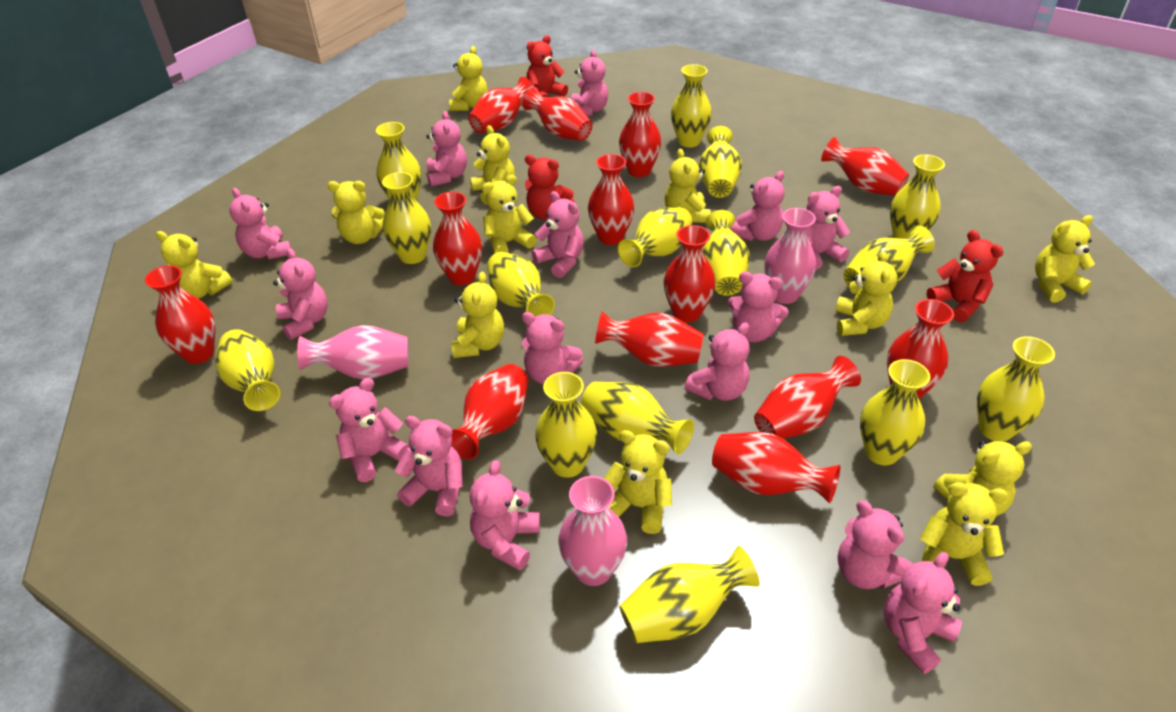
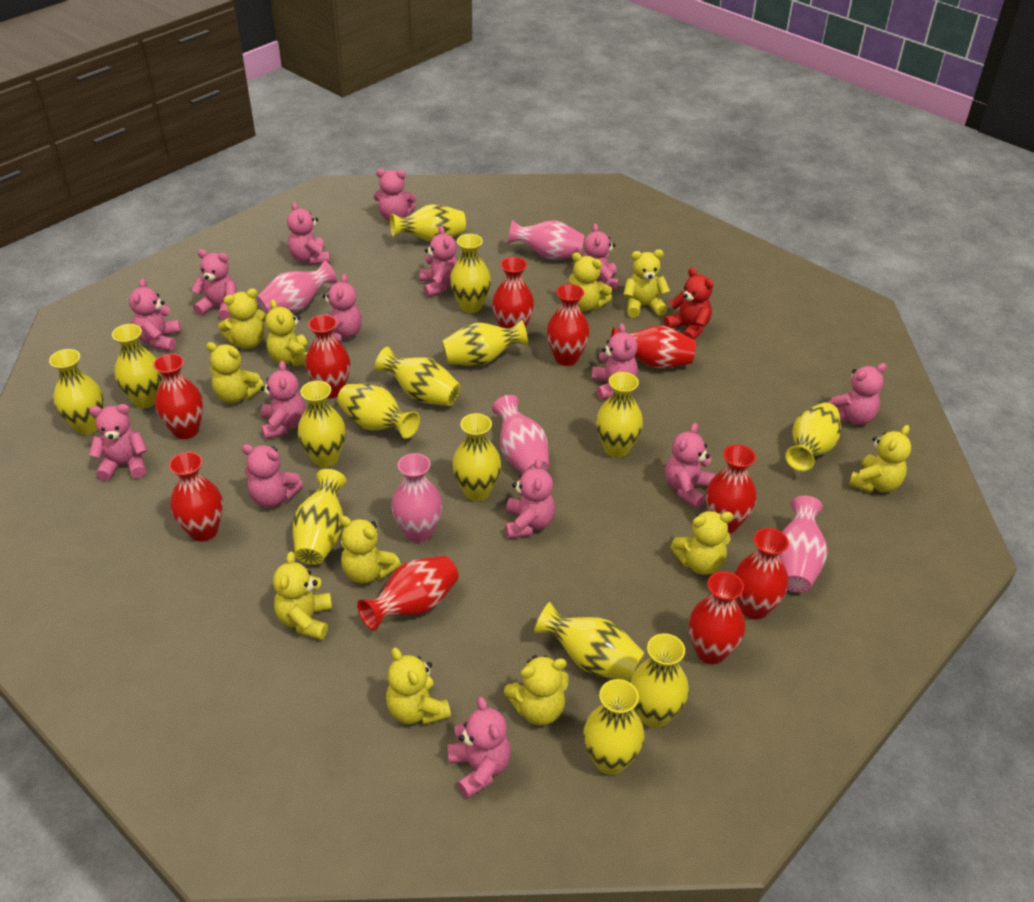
pink vase: [297,325,409,379] [558,476,627,586] [764,208,816,304] = 3 -> [257,260,337,315] [391,453,442,543] [492,395,549,474] [508,220,585,260] [779,496,828,593] = 5
red teddy bear: [525,155,575,220] [527,35,568,97] [927,230,1004,322] = 3 -> [664,267,714,340] = 1
red vase: [145,265,215,364] [433,192,482,285] [452,364,529,459] [468,77,534,134] [522,87,593,141] [588,154,634,245] [595,312,703,367] [619,92,661,177] [664,225,716,322] [712,432,840,503] [754,356,861,439] [821,137,909,196] [887,299,954,399] = 13 -> [153,353,203,439] [169,452,223,542] [305,315,350,398] [357,556,458,630] [492,257,534,328] [546,284,590,366] [611,326,696,369] [689,571,745,664] [706,444,757,533] [734,528,789,619] = 10
yellow teddy bear: [156,231,233,299] [327,181,385,244] [449,46,488,111] [451,272,504,358] [470,125,515,205] [482,175,537,254] [604,430,672,534] [665,149,711,223] [835,251,897,336] [920,482,1008,586] [933,440,1032,516] [1035,215,1095,303] = 12 -> [206,342,264,403] [218,288,267,349] [265,299,308,367] [273,551,332,640] [340,516,401,584] [386,648,451,725] [504,655,569,726] [569,252,612,311] [623,249,670,318] [670,511,733,575] [849,425,911,493] = 11

